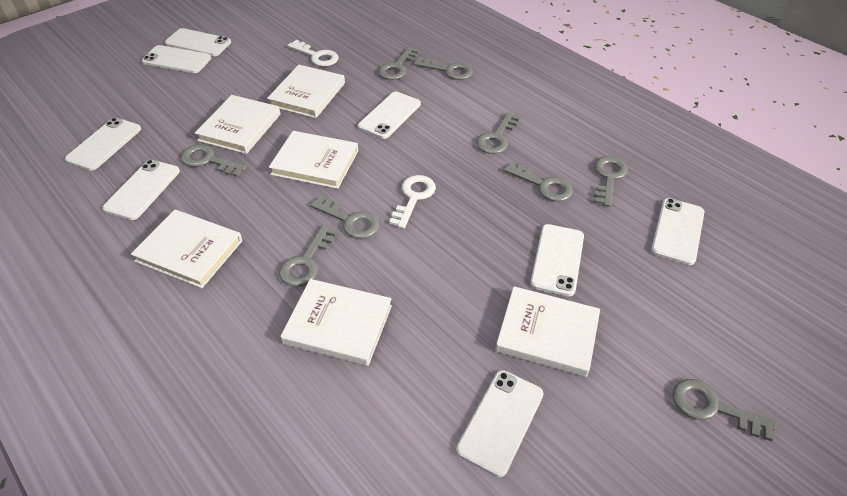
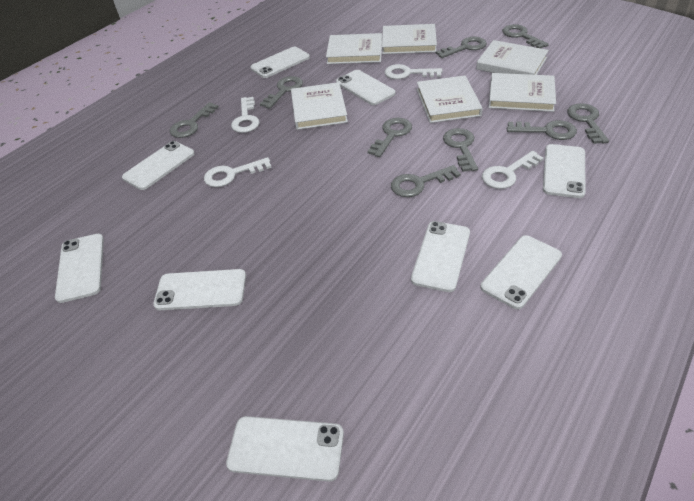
white key: [287,40,339,66] [389,175,436,229] = 2 -> [204,157,272,187] [231,97,259,133] [385,64,442,79] [482,151,544,189] = 4
white phone: [65,118,141,171] [102,160,180,220] [142,45,211,73] [165,28,231,56] [358,92,421,139] [456,370,544,477] [530,224,584,296] [651,198,704,265] = 8 -> [55,234,104,303] [122,141,195,190] [153,269,246,310] [226,416,344,482] [250,47,310,78] [336,70,396,105] [411,221,470,292] [480,235,562,309] [543,144,586,198] = 9

